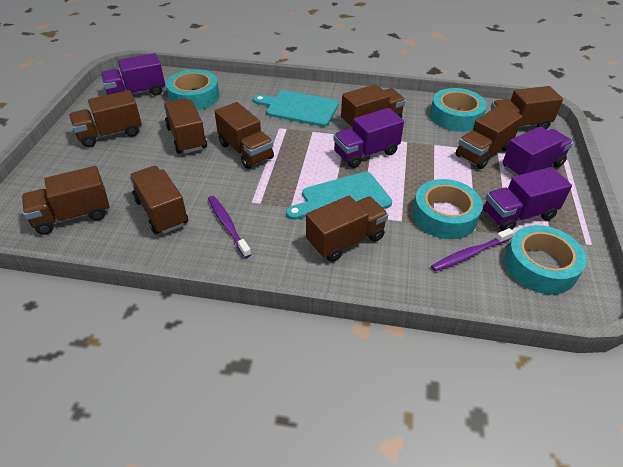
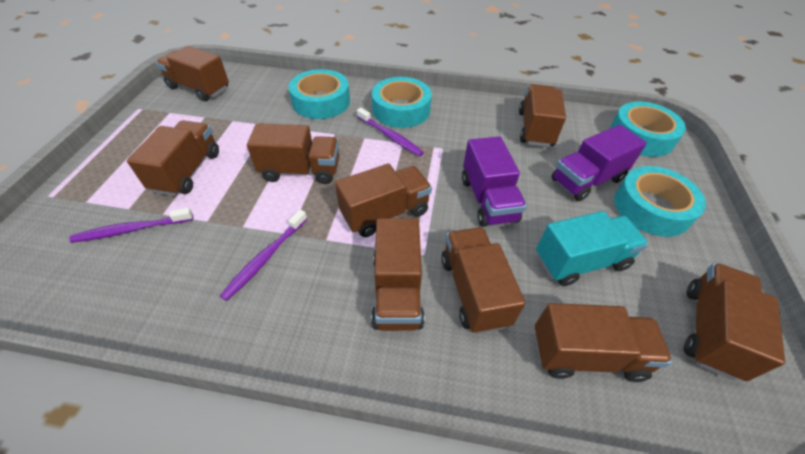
purple toothbrush: [208,196,251,258] [431,228,514,271] = 2 -> [69,208,193,243] [220,210,307,301] [357,108,424,156] = 3
purple truck: [101,53,165,96] [333,108,404,168] [483,167,572,231] [503,126,573,176] = 4 -> [462,136,527,227] [551,125,647,201] = 2
turquoise cutting board: [253,90,339,127] [286,172,392,220] = 2 -> none = 0
turquoise truck: none = 0 -> [536,211,648,286] = 1

